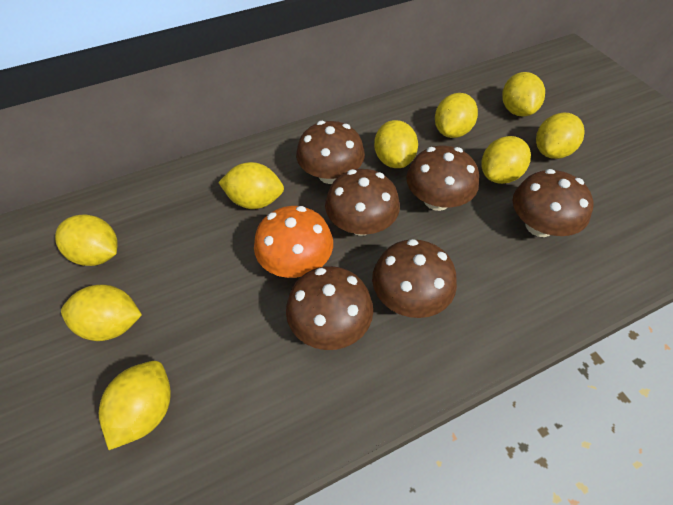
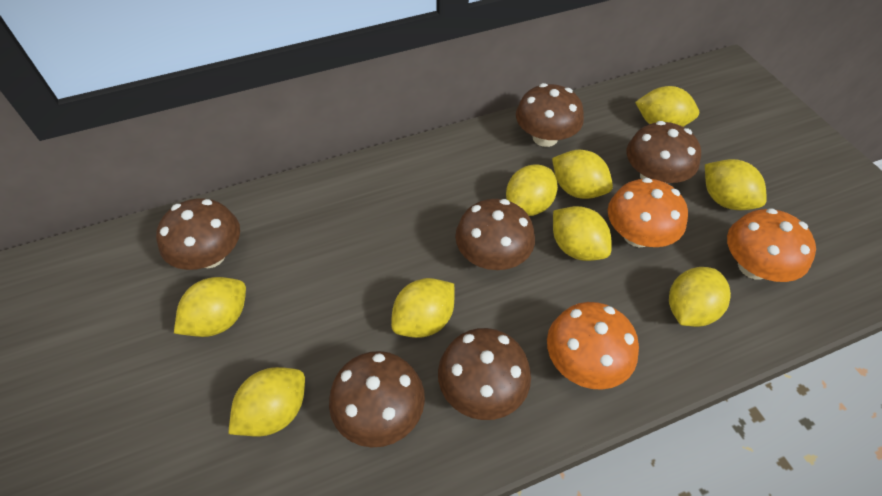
orange mushroom: [254,206,333,278] = 1 -> [547,302,639,390] [608,178,688,247] [727,208,816,282] = 3

